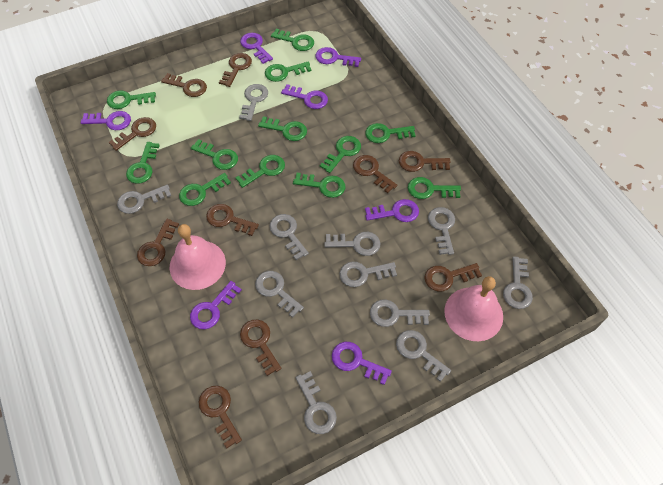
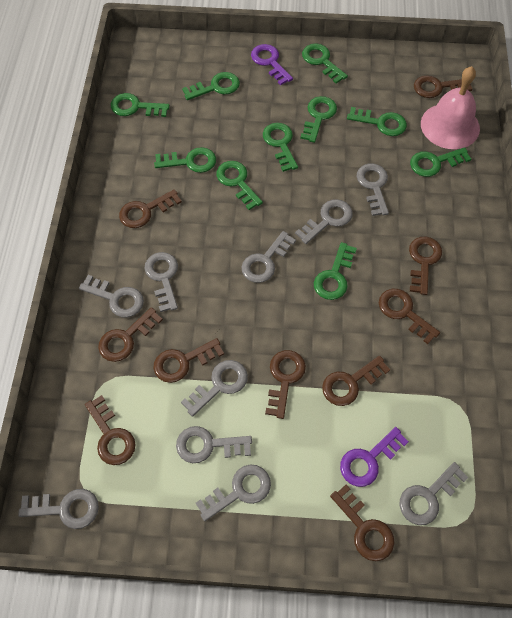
green key: [107,90,156,109] [126,142,160,184] [179,173,231,206] [191,139,238,170] [236,155,285,188] [258,116,307,141] [265,62,312,82] [271,28,314,51] [293,173,345,198] [320,136,361,173] [365,123,416,143] [408,177,461,199] = 12 -> [111,93,170,117] [154,147,216,173] [182,72,240,100] [216,161,263,210] [263,123,298,172] [300,96,337,143] [302,43,348,83] [314,242,357,300] [347,107,407,136] [410,147,471,177] = 10
grey key: [117,185,171,214] [239,84,268,121] [255,271,304,318] [269,214,309,260] [295,371,337,434] [324,232,381,256] [339,262,397,287] [370,300,430,327] [396,330,451,382] [428,207,455,255] [503,257,533,309] = 11 -> [18,489,99,529] [79,275,144,317] [144,252,178,312] [176,426,252,463] [181,360,248,417] [196,465,271,521] [242,231,296,283] [295,199,353,244] [357,163,389,216] [400,462,468,525] = 10
pink bell: [170,224,226,290] [444,276,503,341] = 2 -> [421,66,480,149] = 1
purple key: [81,111,131,130] [190,281,242,329] [240,33,273,64] [281,84,328,109] [315,47,361,67] [332,342,392,385] [365,199,419,222] = 7 -> [251,44,293,85] [340,427,409,487] = 2

